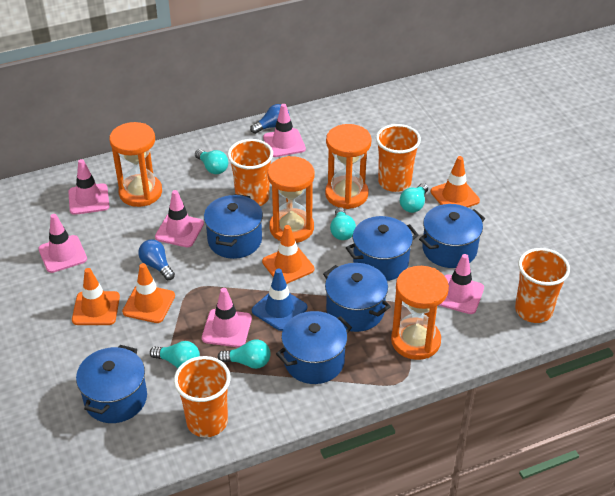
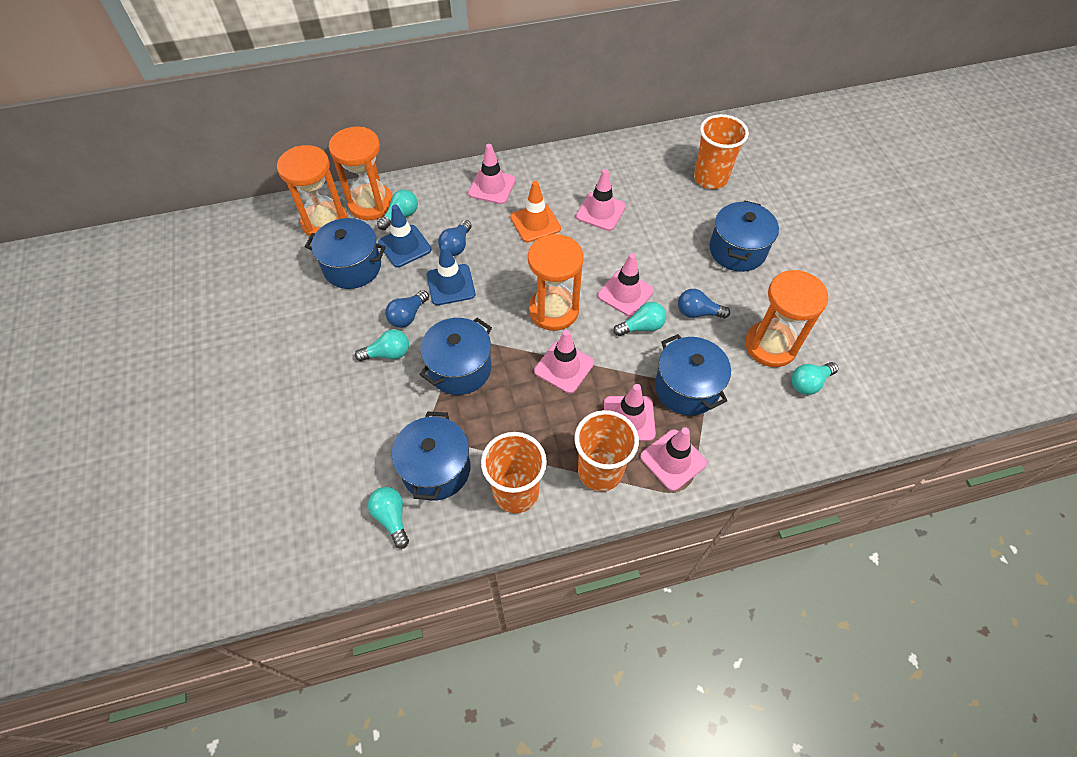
blue light bulb: [138,239,175,280] [250,104,290,134] = 2 -> [385,290,429,328] [438,220,472,256] [678,289,730,318] = 3
blue pot: [76,345,147,423] [204,194,263,259] [276,311,352,384] [323,263,391,332] [346,216,419,281] [419,204,485,268] = 6 -> [305,218,386,289] [392,412,470,501] [419,318,492,395] [655,334,731,415] [709,200,779,272] = 5
blue traffic cone: [252,269,307,331] = 1 -> [378,205,431,267] [427,244,475,305] = 2
orange cup: [174,356,231,437] [228,139,273,206] [376,124,421,192] [515,248,570,323] = 4 -> [481,432,547,513] [574,410,639,492] [694,114,749,189] = 3
orange traffic cone: [72,268,120,325] [122,263,175,323] [262,225,314,284] [431,156,480,207] = 4 -> [510,181,561,242] = 1

